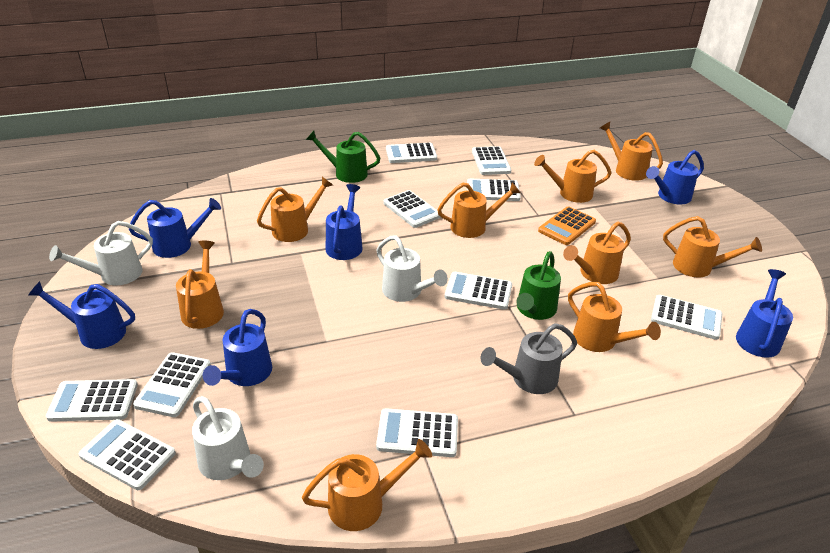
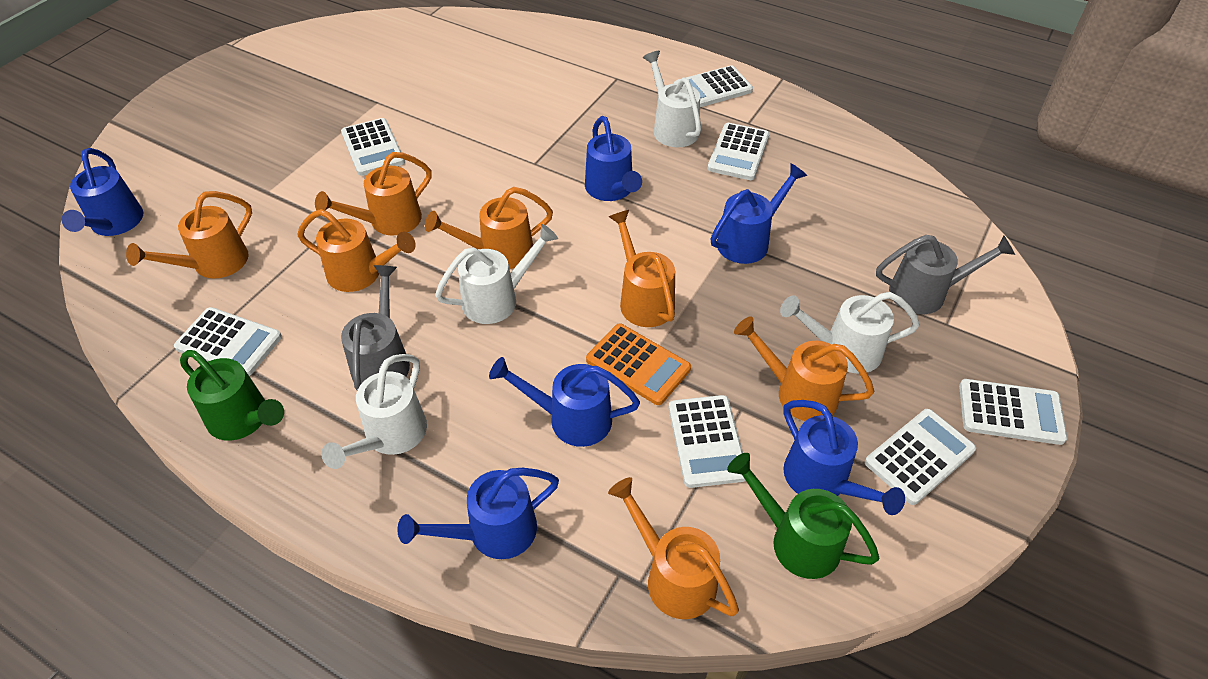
grey watering can: [481,323,577,394] = 1 -> [341,265,410,390] [876,235,1015,314] = 2
orange watering can: [176,240,224,329] [257,177,333,242] [302,439,432,531] [437,182,521,238] [534,150,611,203] [563,222,631,284] [568,282,661,352] [600,122,663,181] [663,216,762,278] = 9 -> [126,191,252,278] [297,209,416,292] [315,152,432,236] [425,187,553,269] [608,477,739,619] [609,210,675,327] [734,316,874,421] = 7
white calculator: [46,379,138,422] [79,419,176,490] [133,352,211,417] [376,408,458,457] [384,190,441,228] [386,143,437,163] [445,272,512,310] [467,179,521,201] [472,146,511,175] [651,295,723,340] = 10 -> [174,307,282,376] [341,118,405,176] [669,395,746,488] [674,65,753,107] [708,123,769,180] [865,409,976,505] [959,379,1067,445] = 7
white watering can: [49,221,153,285] [192,396,264,480] [377,235,448,302] = 3 -> [321,354,427,469] [435,224,558,324] [643,51,701,147] [780,292,920,374] = 4

